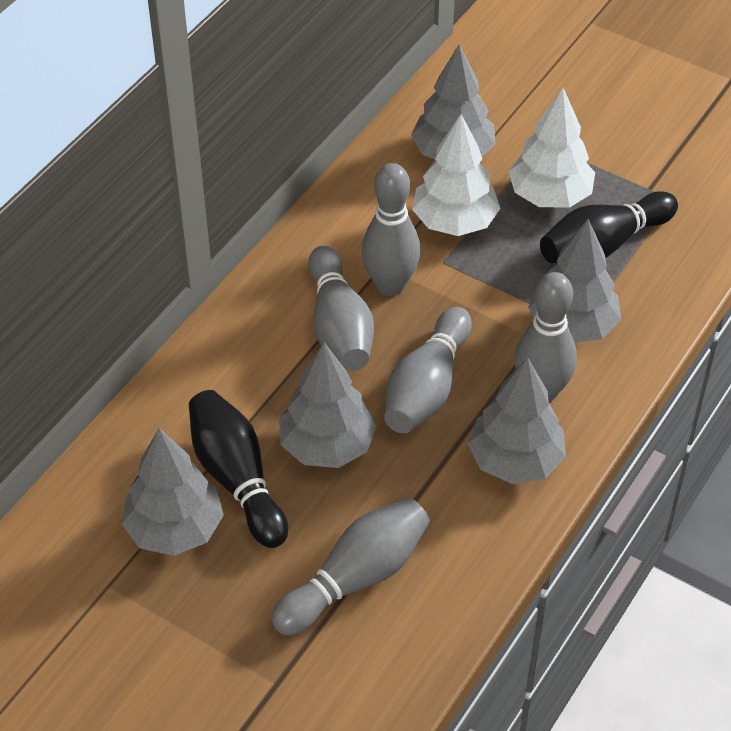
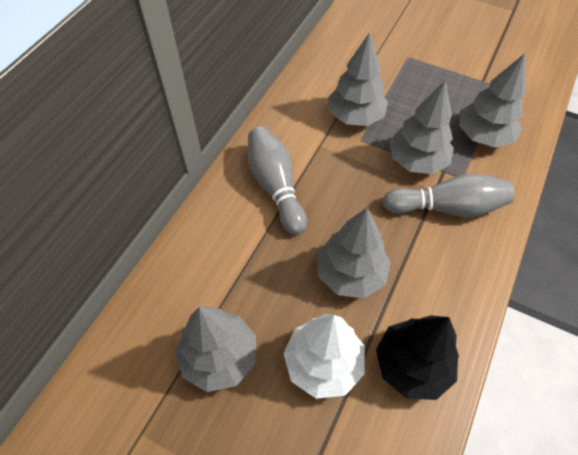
black bowling pin: [189,390,288,548] [540,191,678,263] = 2 -> none = 0
black tree: none = 0 -> [376,315,459,400] = 1
grey bowling pin: [272,498,430,636] [308,246,374,371] [361,163,420,296] [384,307,472,433] [514,272,577,403] = 5 -> [248,126,307,235] [383,173,514,217] = 2
white tree: [412,114,501,236] [508,88,595,208] = 2 -> [283,314,365,399] = 1

